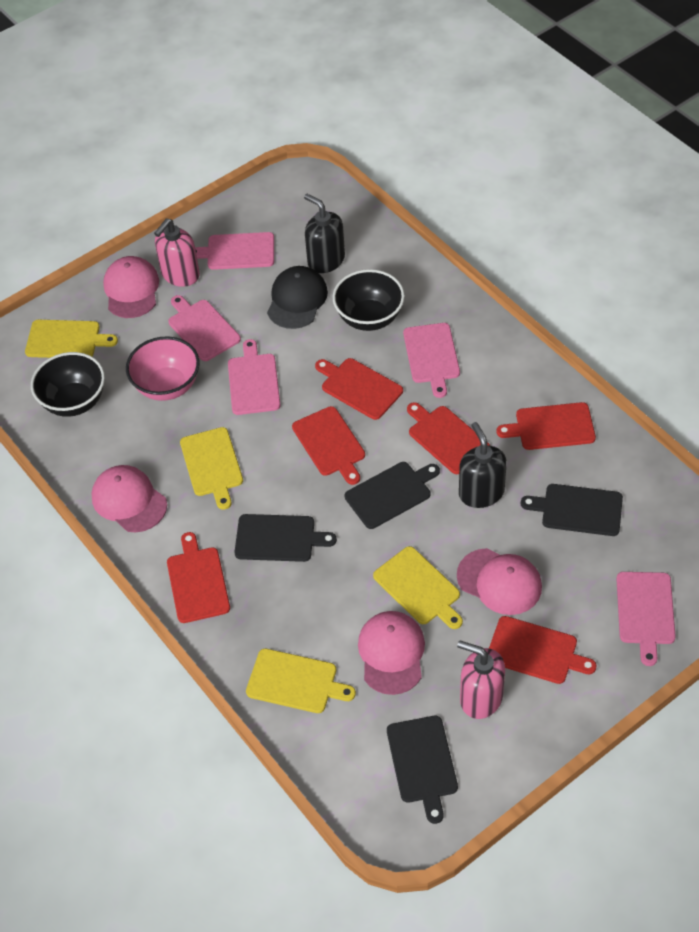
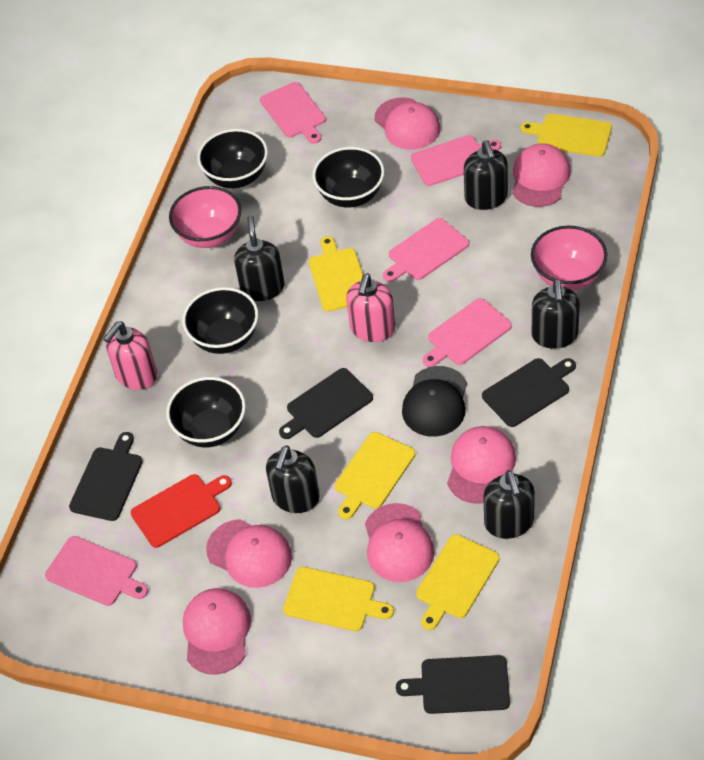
black bowl: [31,352,105,417] [333,269,405,331] = 2 -> [166,377,246,447] [182,287,258,354] [197,129,268,188] [312,147,384,208] = 4
black soap dispenser: [304,194,345,273] [459,422,507,508] = 2 -> [234,215,285,301] [266,445,320,513] [464,140,508,210] [483,470,535,539] [532,279,580,349] = 5
pink bowl: [126,336,200,401] = 1 -> [169,186,241,248] [531,226,607,291] = 2
pink cap: [91,465,167,532] [103,256,159,318] [358,611,425,695] [457,548,542,615] = 4 -> [183,588,251,675] [206,519,292,588] [365,503,434,582] [375,97,440,150] [447,426,516,504] [512,143,571,207] = 6
red cutting board: [167,532,230,623] [292,406,365,485] [315,358,403,420] [407,402,490,474] [489,616,596,684] [496,402,596,450] = 6 -> [131,474,232,548] = 1
yellow cutting board: [25,320,118,358] [180,427,243,510] [246,648,356,713] [373,546,463,629] = 4 -> [283,567,394,631] [309,236,363,312] [335,432,415,519] [416,534,500,630] [520,114,612,157] = 5

